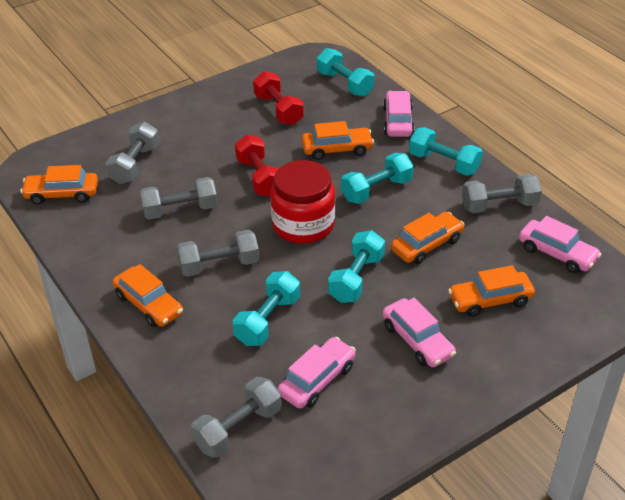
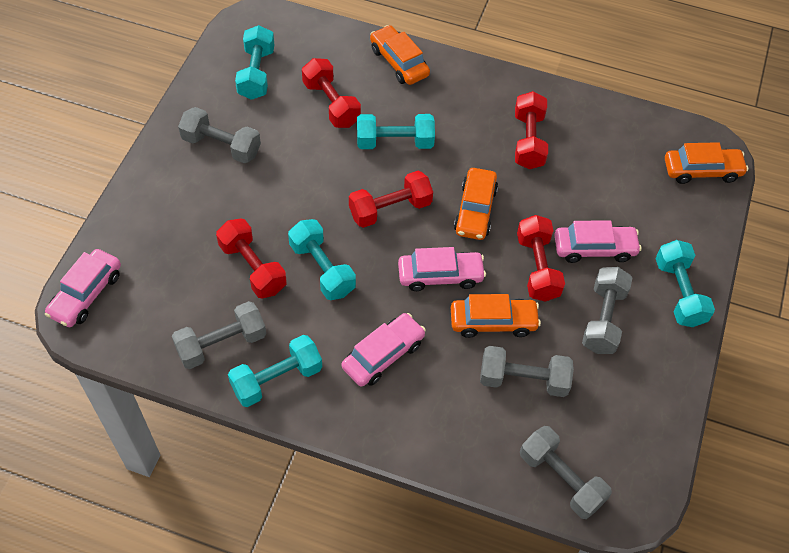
orange car: [20,165,98,205] [112,264,183,327] [302,121,374,160] [391,212,465,264] [448,265,535,317] = 5 -> [370,25,430,85] [451,294,541,338] [454,168,498,240] [665,142,748,184] = 4
red dumbbell: [235,135,279,197] [253,71,304,125] = 2 -> [216,218,287,299] [302,58,361,128] [349,171,433,228] [515,91,548,169] [517,215,565,302] = 5
red jar: [270,160,335,244] = 1 -> none = 0

